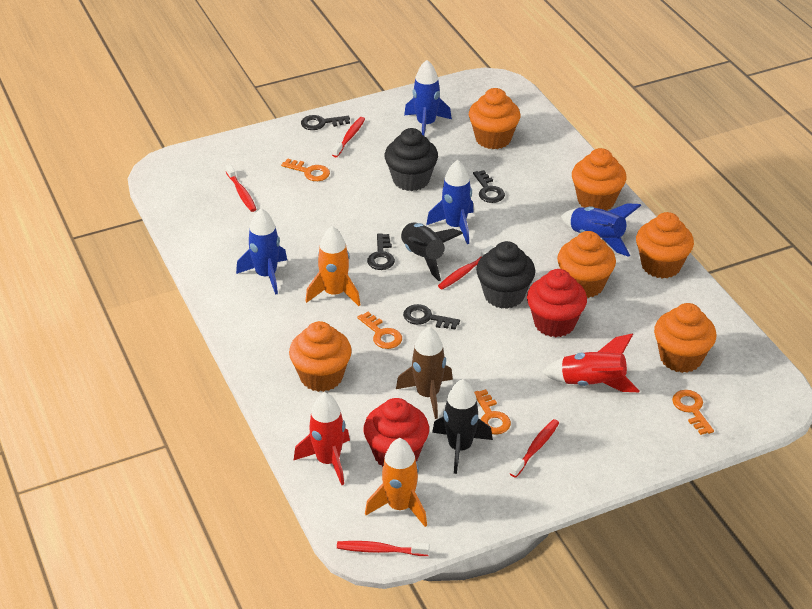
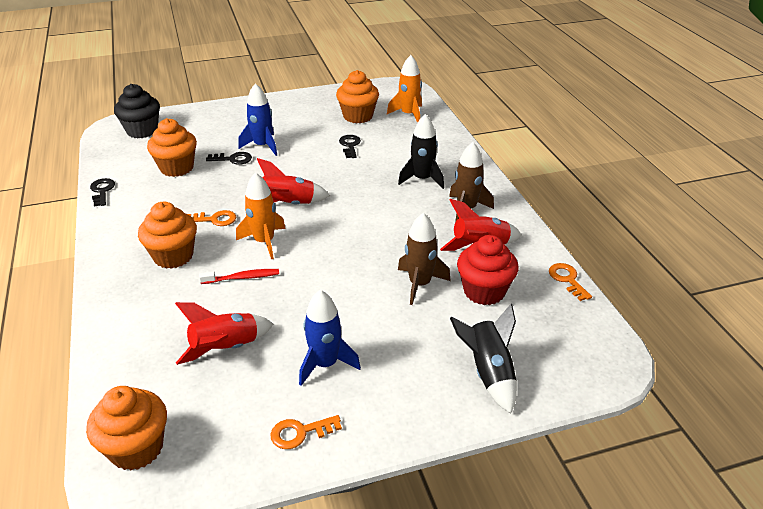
black cupcake: [385,128,438,191] [476,241,535,309] = 2 -> [114,84,160,138] = 1
black key: [301,115,350,130] [367,233,395,270] [403,304,460,329] [473,170,505,203] = 4 -> [90,178,115,207] [206,152,252,165] [339,135,361,158] = 3
blue rocket: [236,208,287,295] [404,60,452,136] [426,160,474,244] [561,203,641,257] = 4 -> [238,83,277,156] [299,290,361,386] = 2
brown rocket: [396,327,453,419] = 1 -> [398,213,451,305] [449,142,494,222] = 2
orange cupcake: [289,321,352,392] [469,88,521,149] [557,231,616,298] [572,148,626,211] [636,212,694,279] [654,303,716,373] = 6 -> [86,386,167,470] [138,202,197,269] [147,118,197,177] [336,70,379,123] = 4
orange key: [281,159,330,181] [357,312,402,349] [474,389,511,435] [672,390,714,435] = 4 -> [188,210,236,226] [270,415,342,449] [549,263,592,301] = 3
red cupcake: [363,398,429,467] [527,269,587,337] = 2 -> [457,235,518,305] = 1
red rocket: [294,392,350,485] [542,333,640,392] = 2 -> [175,302,273,365] [257,158,330,204] [440,199,522,251] = 3
red toothbrush: [225,164,257,212] [332,117,365,157] [337,541,430,556] [438,245,494,290] [510,419,559,478] = 5 -> [199,269,279,284] = 1

